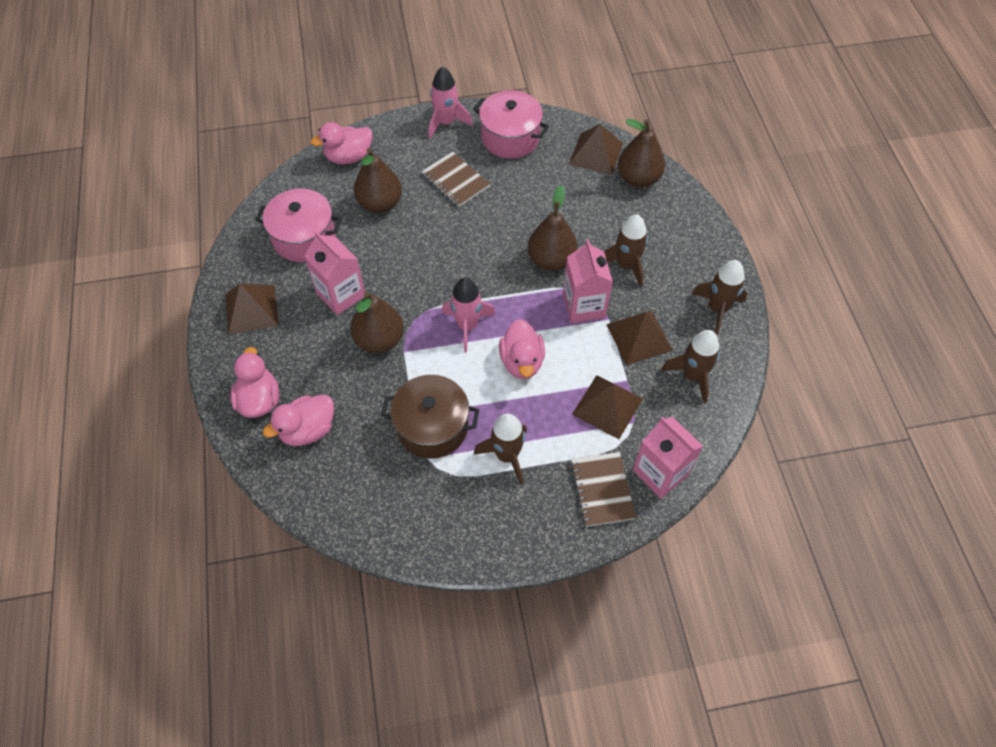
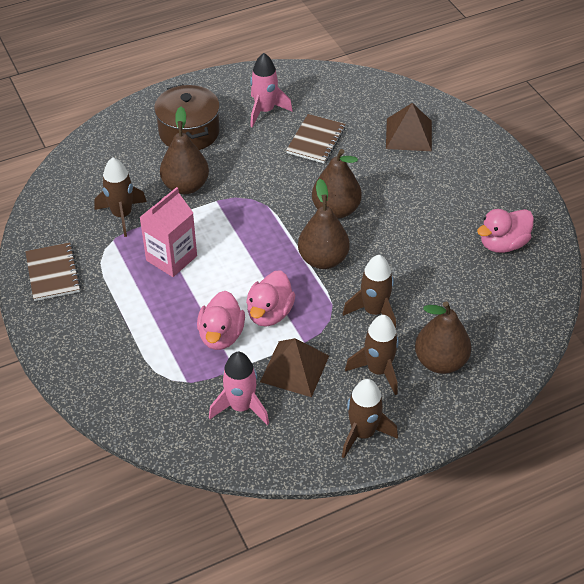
brown pyramid: [225,283,279,335] [569,124,623,175] [572,375,643,439] [606,310,673,365] = 4 -> [260,338,329,397] [386,103,432,151] = 2
pink carton: [304,231,365,315] [563,239,613,323] [633,417,704,498] = 3 -> [139,187,197,277] = 1
pink duck: [231,347,279,418] [263,395,334,446] [311,122,373,164] [499,319,545,379] = 4 -> [197,291,245,350] [246,270,295,326] [477,209,534,253] = 3
pink pot: [255,189,342,262] [473,90,549,159] = 2 -> none = 0

